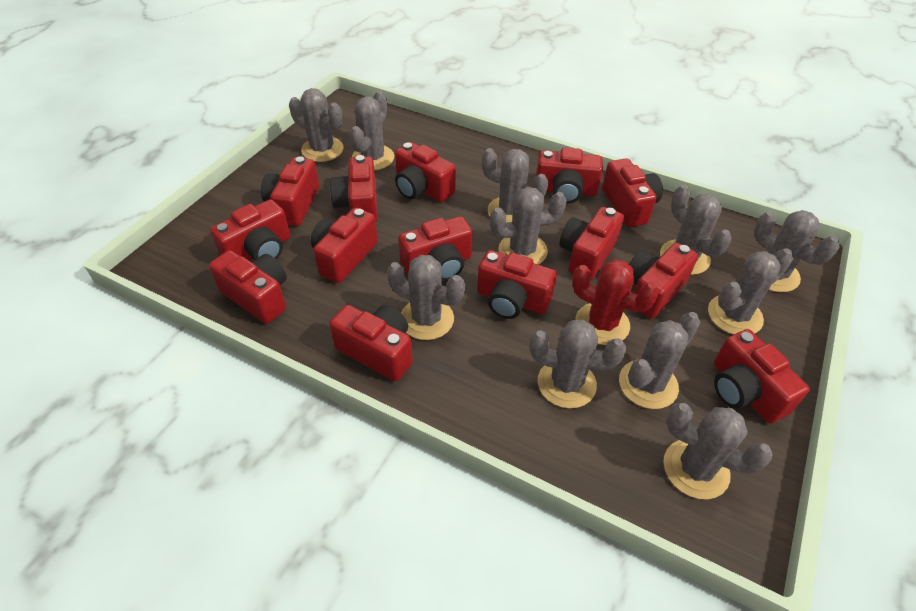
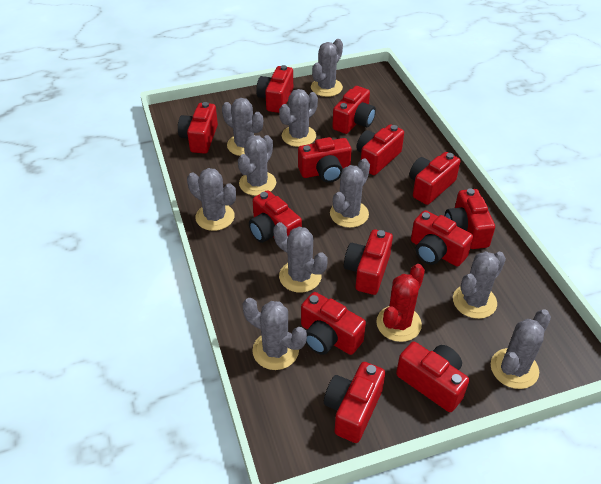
grey cactus: [289,88,344,162] [350,91,394,170] [387,255,465,340] [482,148,548,222] [490,187,567,265] [530,320,626,408] [619,312,701,409] [660,185,731,275] [663,403,772,499] [708,248,793,335] [755,210,840,292] = 11 -> [187,168,236,231] [222,98,263,156] [238,135,276,196] [242,298,307,370] [273,222,328,293] [279,89,318,147] [311,39,343,97] [330,159,370,228] [453,251,506,319] [491,309,551,389] = 10
red camera: [209,250,287,324] [210,199,290,260] [261,156,319,226] [311,208,378,283] [329,305,413,381] [330,155,377,222] [395,142,456,202] [398,216,473,281] [477,250,557,319] [536,147,603,204] [560,207,624,281] [602,158,663,227] [629,243,698,319] [714,329,810,423] = 14 -> [178,102,218,154] [249,190,302,243] [256,65,293,113] [298,137,352,183] [301,292,366,355] [324,362,385,443] [332,86,376,134] [344,229,393,295] [357,124,404,175] [396,342,469,412] [409,152,461,205] [411,210,473,267] [445,188,495,249] = 13

